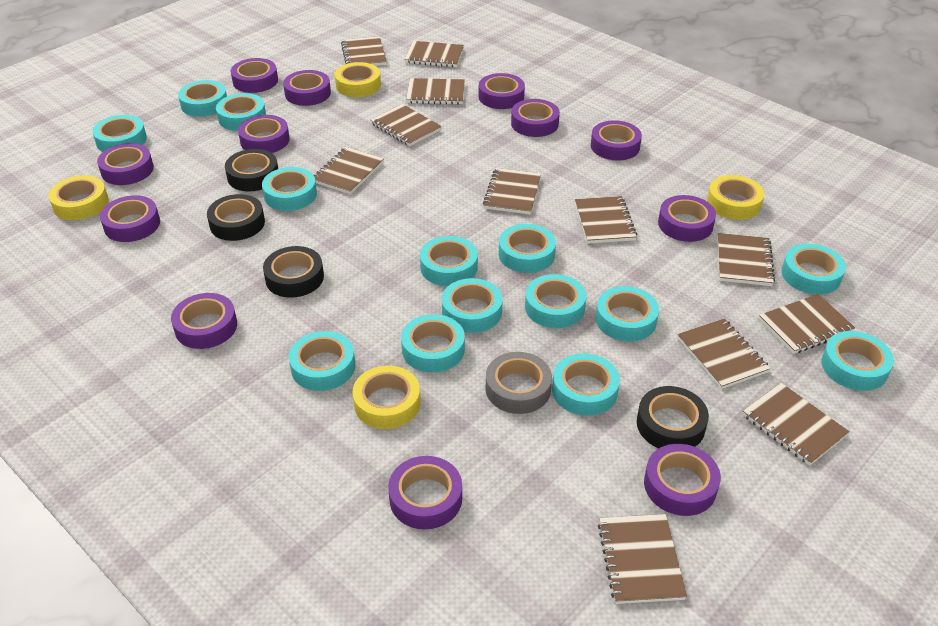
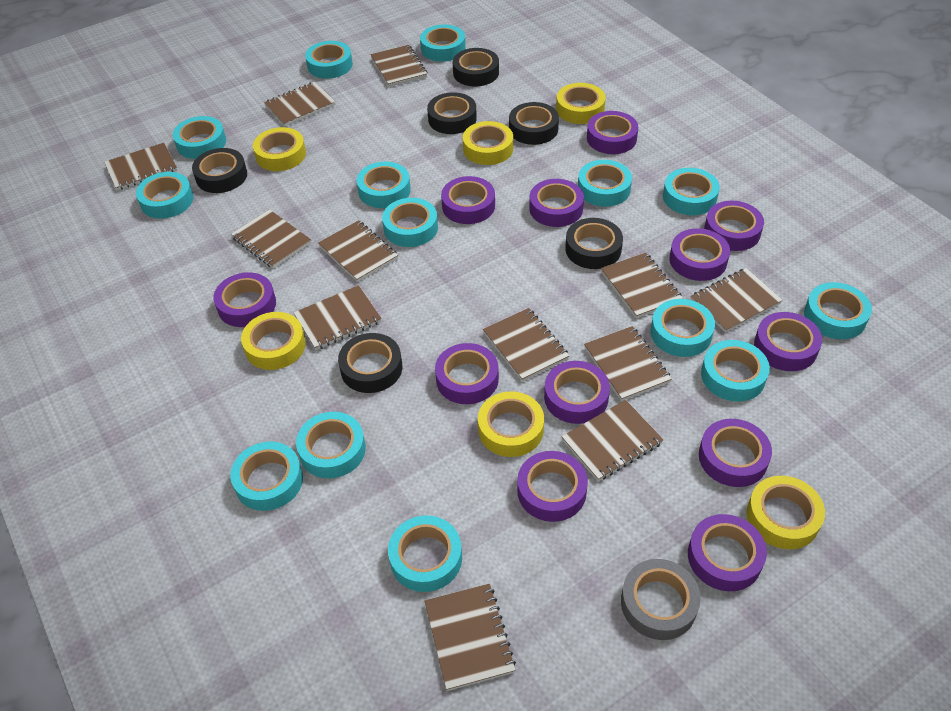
black tape: [207,194,265,241] [225,149,278,191] [263,246,324,298] [637,386,709,448] = 4 -> [192,148,247,193] [338,333,402,393] [427,92,477,134] [453,48,499,86] [509,102,559,145] [565,218,623,269] = 6
yellow tape: [49,175,109,220] [335,62,381,97] [352,366,421,429] [707,175,764,220] = 4 -> [241,312,306,370] [253,127,306,171] [463,121,513,165] [478,391,544,457] [556,83,606,124] [747,476,825,549] = 6

